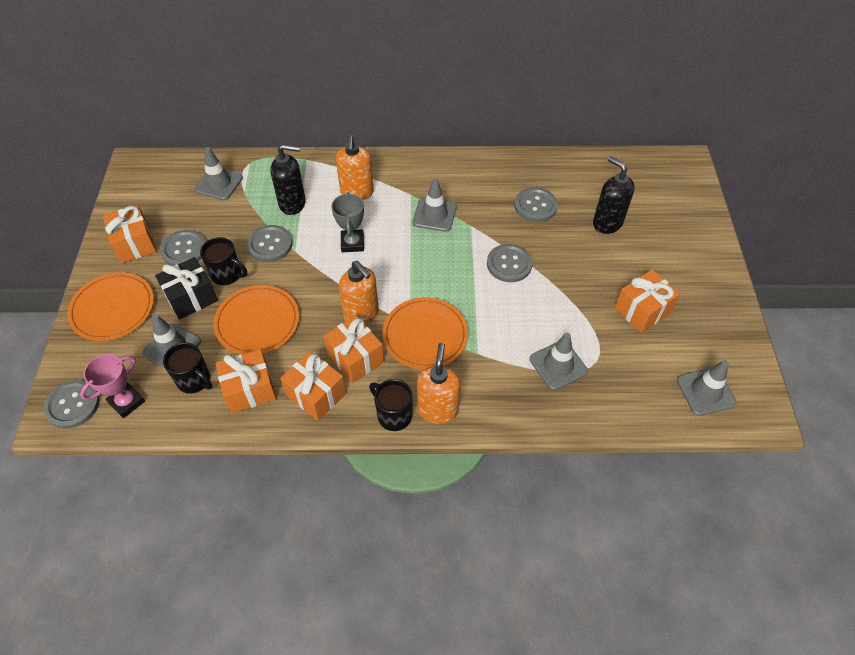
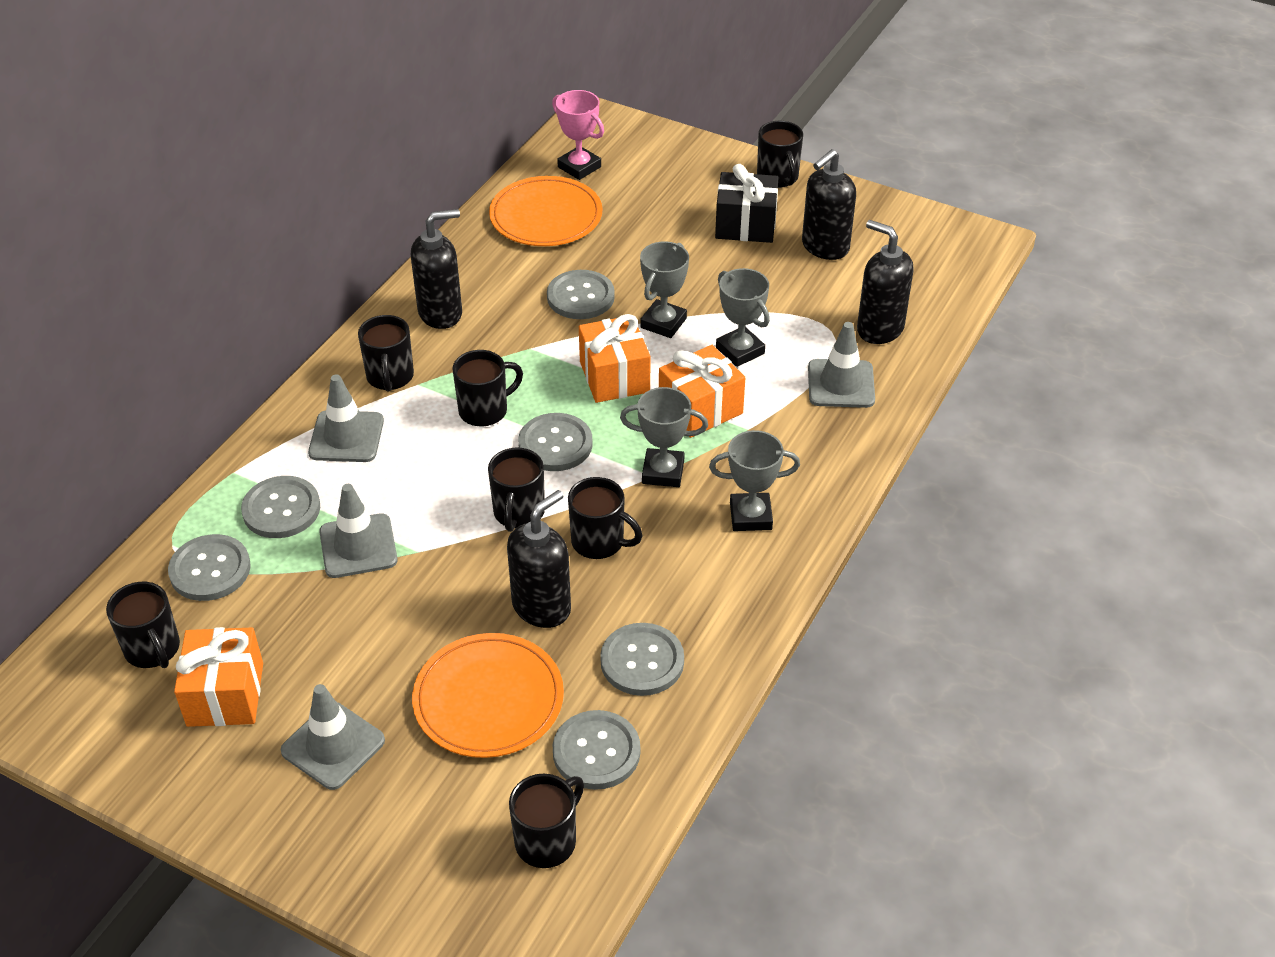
black mug: [163,342,212,394] [200,237,247,285] [369,379,413,431] = 3 -> [106,582,180,668] [358,315,414,392] [452,350,523,427] [488,448,545,532] [509,774,584,868] [568,477,643,559] [757,121,803,188] = 7
black soap dispenser: [270,144,306,215] [593,156,635,234] = 2 -> [411,209,462,329] [507,490,571,628] [802,149,856,260] [857,220,914,344] = 4
grey button: [44,380,100,429] [160,230,206,266] [247,225,292,262] [487,244,533,282] [515,187,558,222] = 5 -> [168,534,251,601] [241,476,320,538] [518,413,593,471] [547,270,615,319] [553,710,640,790] [600,623,684,696] = 6
grey traffic cone: [142,314,201,368] [194,147,243,200] [412,179,457,232] [530,333,588,390] [677,360,737,416] = 5 -> [281,684,385,790] [308,374,384,462] [319,484,398,578] [808,322,875,408] = 4
grey trophy: [331,192,364,252] = 1 -> [620,387,708,487] [640,241,689,338] [709,430,800,531] [716,268,770,367] = 4
orange gift: [103,205,157,263] [215,349,276,413] [280,351,346,421] [323,315,384,383] [615,269,680,333] = 5 -> [174,627,263,727] [579,314,650,403] [659,345,745,438] = 3
orange plate: [67,272,154,341] [214,285,299,354] [382,297,468,370] = 3 -> [412,633,564,758] [489,176,602,246] = 2
orange soap dispenser: [336,135,374,200] [339,261,379,325] [417,343,461,424] = 3 -> none = 0

